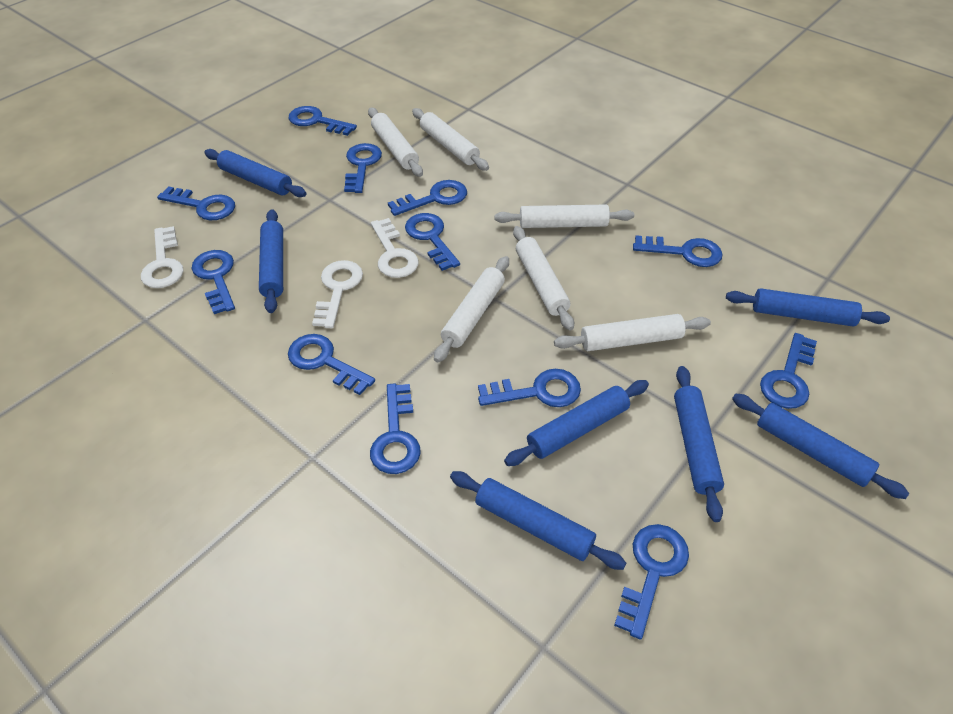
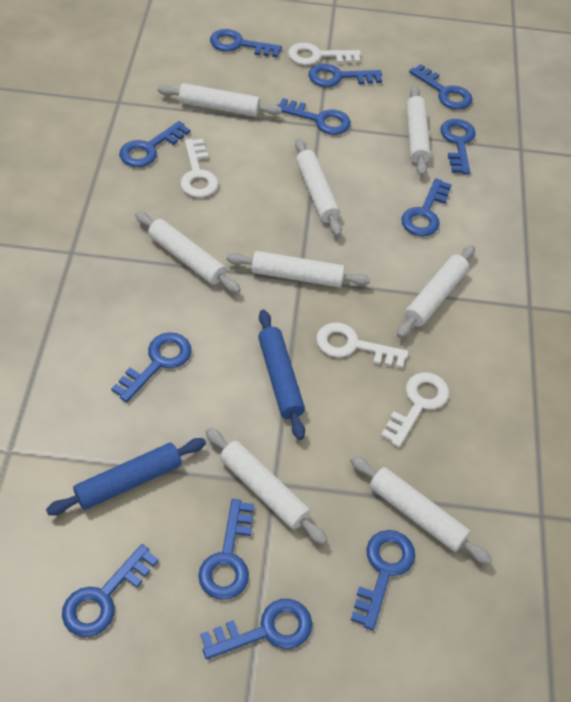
blue rolling pin: [204,149,306,197] [259,209,283,313] [450,471,626,570] [504,380,649,466] [674,366,724,522] [726,288,890,326] [732,394,909,499] = 7 -> [46,438,206,515] [258,310,305,440] = 2
white key: [141,226,183,288] [312,260,363,328] [371,218,419,278] = 3 -> [180,139,218,197] [288,43,361,65] [316,322,408,368] [381,372,449,447] = 4
white rolling pin: [368,108,423,177] [412,108,489,171] [434,256,509,362] [494,205,634,228] [513,226,574,331] [554,314,711,351] = 6 -> [135,212,241,293] [157,83,282,117] [205,428,327,545] [226,251,370,287] [295,139,342,236] [350,456,492,565] [397,245,475,338] [406,86,431,176] = 8

